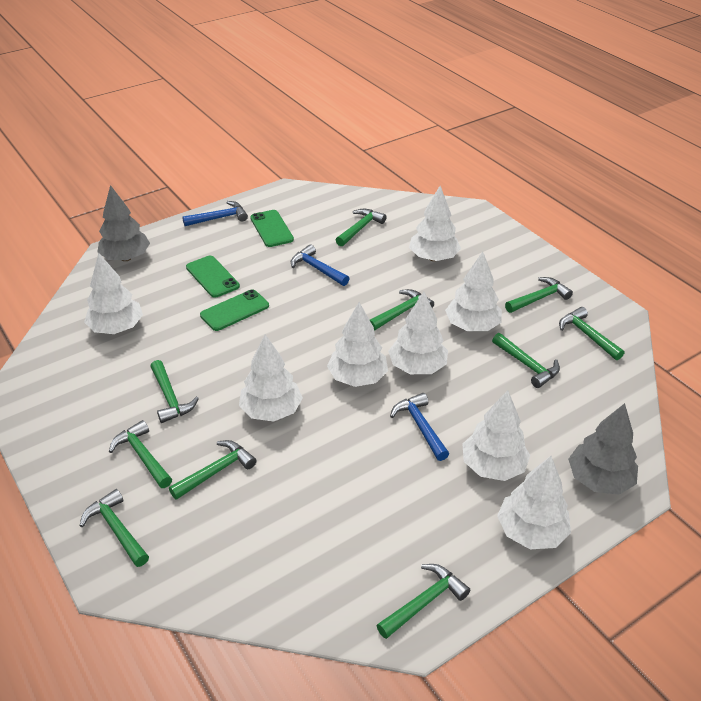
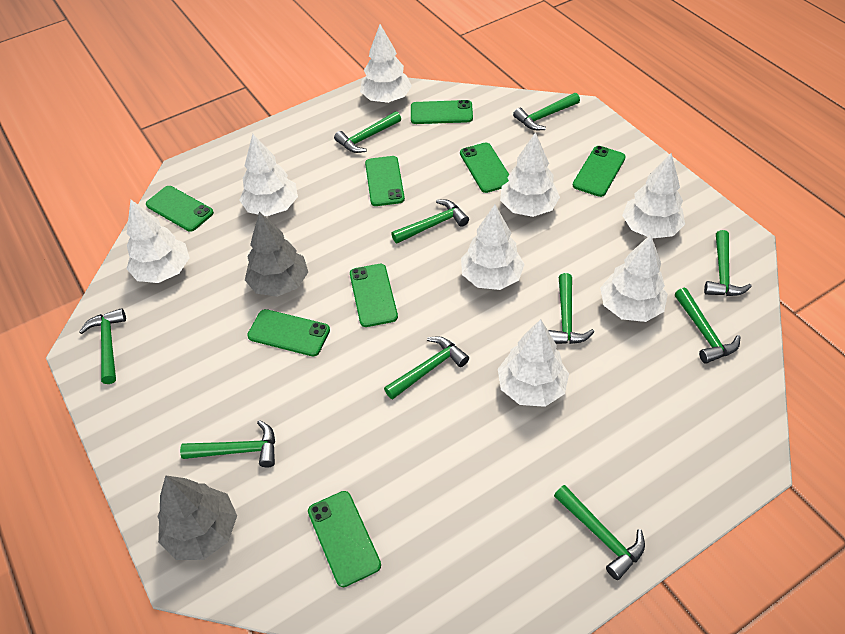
blue hammer: [182,201,248,226] [291,244,350,286] [390,393,449,461] = 3 -> none = 0
green phone: [186,256,240,298] [200,289,269,331] [250,210,294,247] = 3 -> [146,186,214,232] [247,309,330,356] [308,491,381,587] [350,264,398,327] [365,156,405,206] [411,100,473,124] [460,142,509,193] [573,146,626,197] = 8

